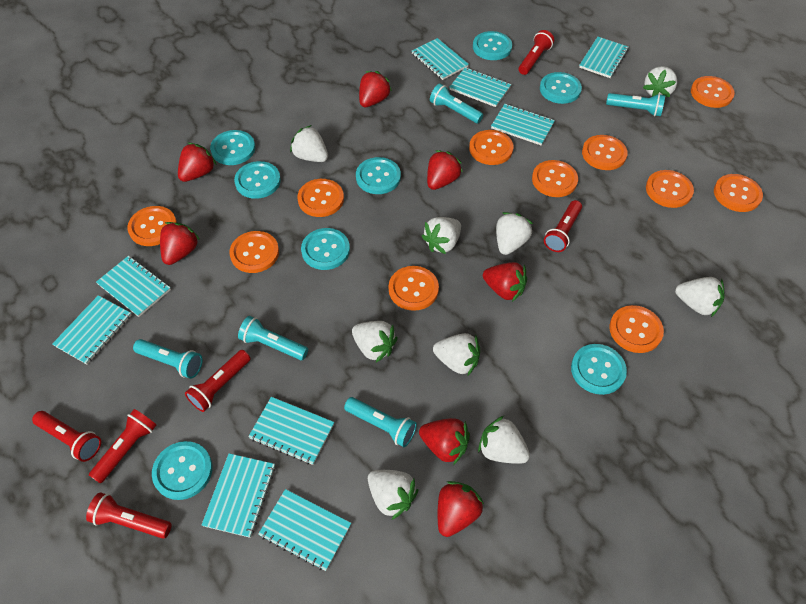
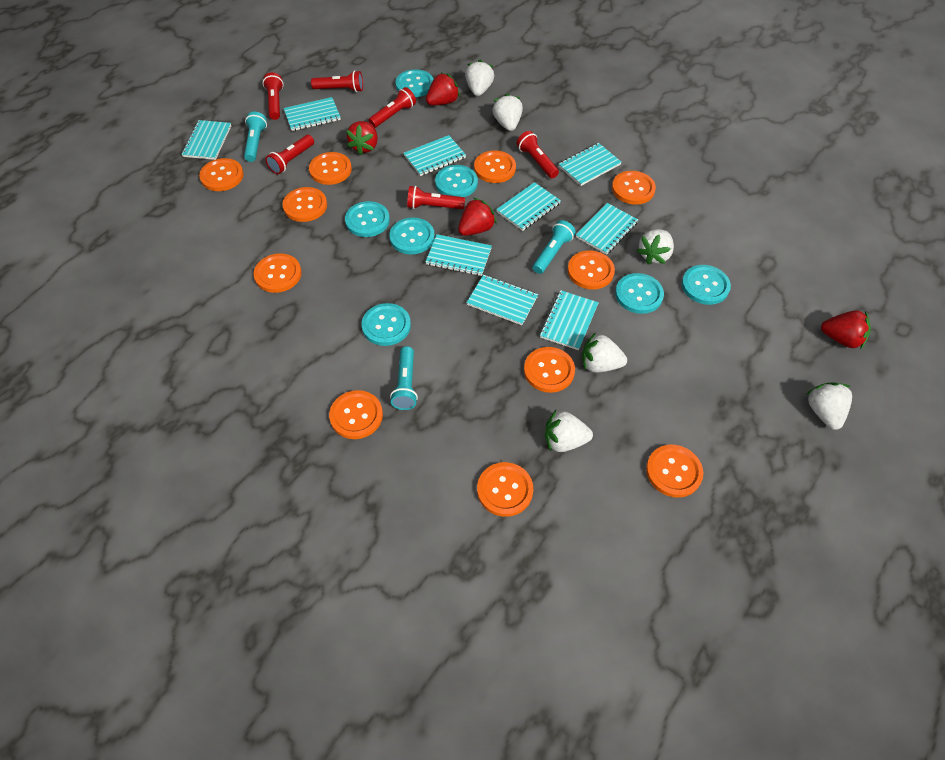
red strawberry: [160,222,200,265] [178,143,217,182] [359,71,392,107] [419,418,470,465] [427,150,463,190] [438,481,484,537] [483,262,527,302] = 7 -> [346,121,378,155] [426,73,460,105] [458,198,497,236] [821,310,871,349] = 4
turquoise button: [152,441,212,500] [210,130,255,165] [234,161,281,199] [301,228,350,270] [356,157,401,194] [473,31,512,60] [540,72,582,104] [571,344,627,395] = 8 -> [345,201,390,237] [361,303,411,346] [389,218,435,254] [395,69,434,97] [435,165,478,197] [615,273,664,314] [682,265,731,305] = 7
turquoise flashlight: [133,339,203,379] [238,316,308,360] [344,397,417,447] [430,83,483,123] [606,93,665,117] = 5 -> [244,112,267,162] [390,346,418,410] [533,220,576,274] = 3
white strawberry: [290,125,328,162] [352,321,398,362] [368,470,418,520] [422,217,461,254] [433,333,480,375] [478,416,530,464] [496,212,533,255] [643,66,677,97] [675,277,724,317] = 9 -> [465,60,494,96] [492,94,523,131] [545,410,593,452] [582,332,627,373] [637,229,674,264] [807,382,852,430] = 6

